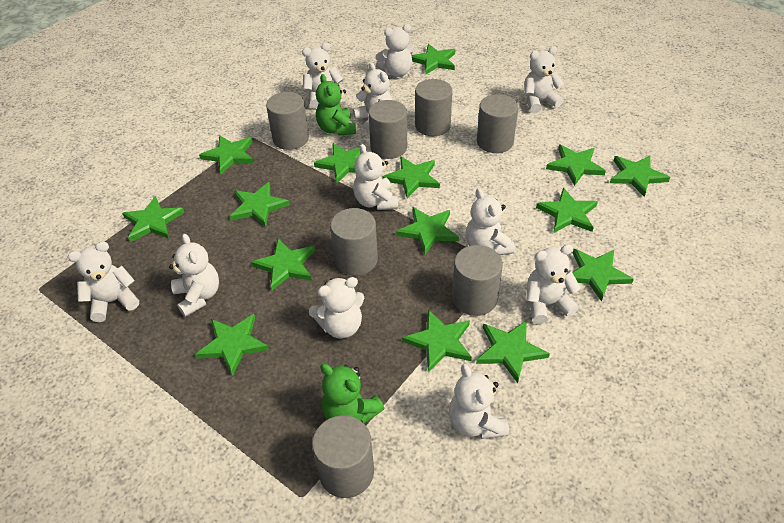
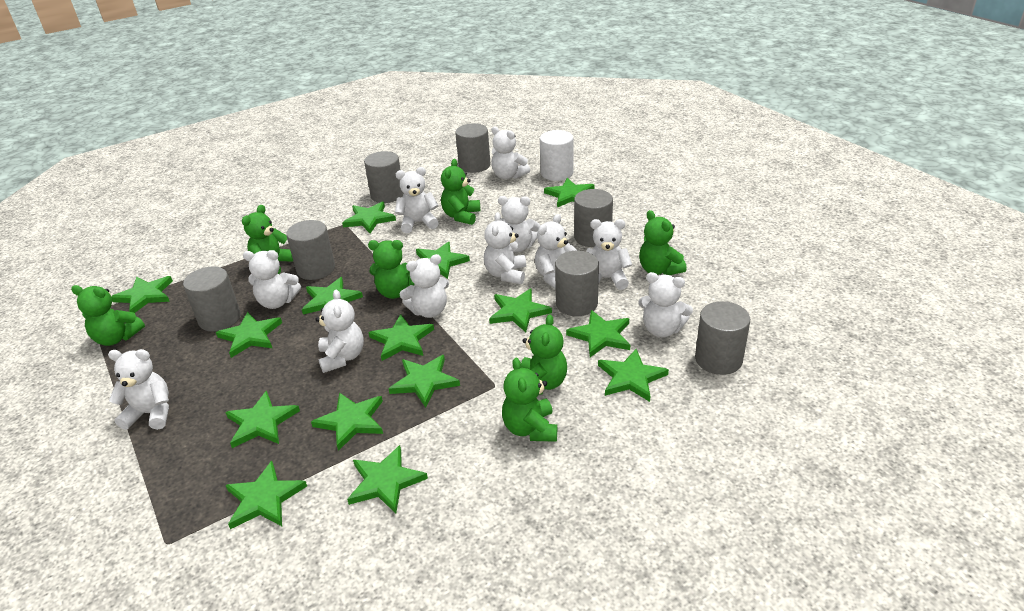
green teddy bear: [316,74,356,136] [320,364,385,424] = 2 -> [71,285,145,346] [242,205,293,274] [368,240,415,299] [441,159,480,225] [502,357,557,442] [521,314,567,395] [639,210,687,275] = 7
white cylinder: none = 0 -> [540,130,573,181] = 1

